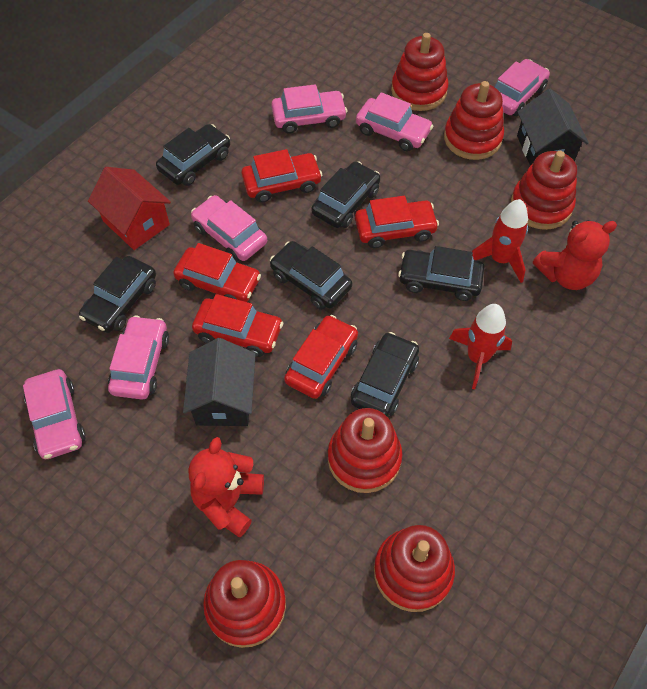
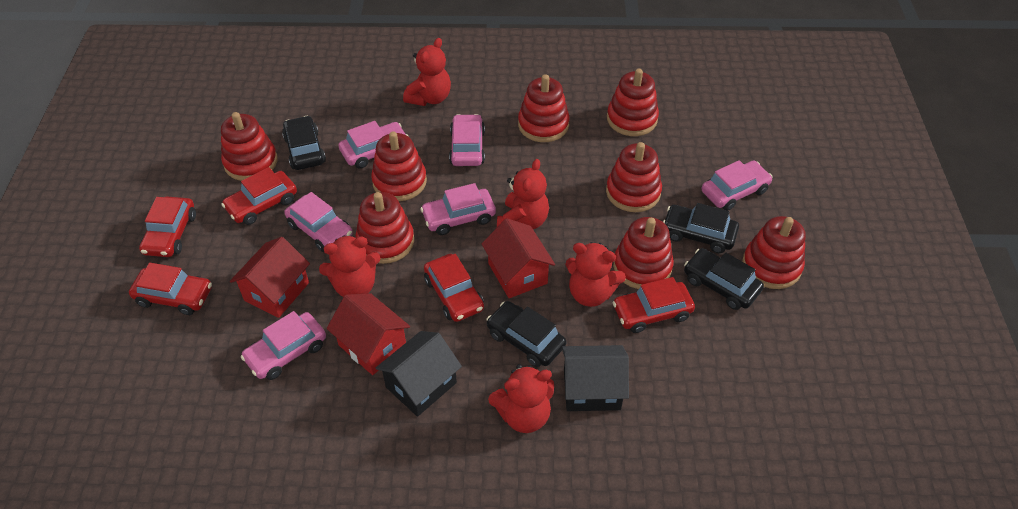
black car: [79,256,156,333] [156,124,230,186] [270,241,352,310] [311,161,380,228] [351,332,419,417] [398,246,485,301] = 6 -> [282,116,326,170] [486,301,566,367] [663,203,739,253] [684,248,764,310] = 4
red house: [88,167,171,250] = 1 -> [230,237,310,318] [327,293,410,375] [482,218,555,298] = 3
red rocket: [449,304,512,389] [472,199,528,283] = 2 -> none = 0
red stacking toy: [203,560,286,648] [328,408,403,493] [374,525,455,612] [391,33,448,111] [444,81,504,160] [511,151,577,230] = 6 -> [221,112,278,181] [355,192,414,264] [371,131,427,201] [518,74,570,142] [606,142,662,212] [607,69,659,136] [613,217,674,289] [742,216,806,289] = 8
red teddy bear: [189,437,264,537] [533,220,617,290] = 2 -> [319,235,381,297] [403,38,451,106] [488,364,554,433] [497,159,549,229] [565,242,626,307] = 5

